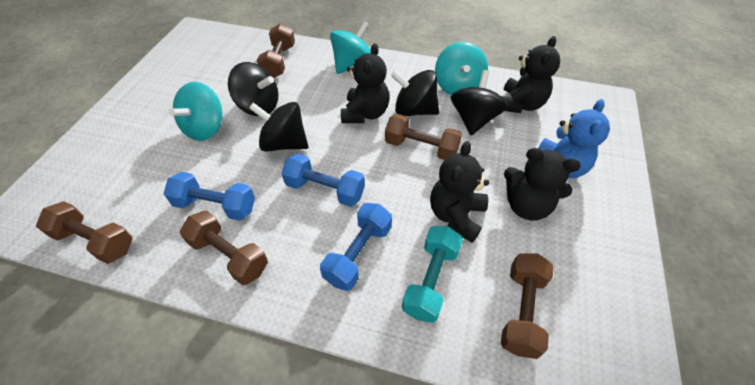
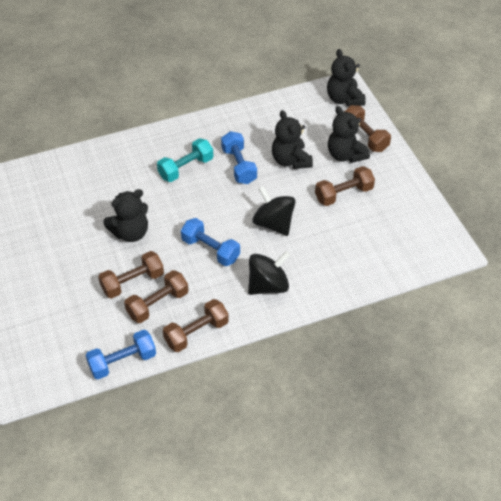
black spinning top: [228,62,279,116] [249,102,308,152] [390,70,439,116] [451,70,508,135] = 4 -> [248,251,291,295] [252,186,296,236] = 2
blue teddy bear: [538,99,610,178] = 1 -> none = 0
turquoise spinning top: [169,82,223,141] [330,21,371,74] [435,42,488,95] = 3 -> none = 0

